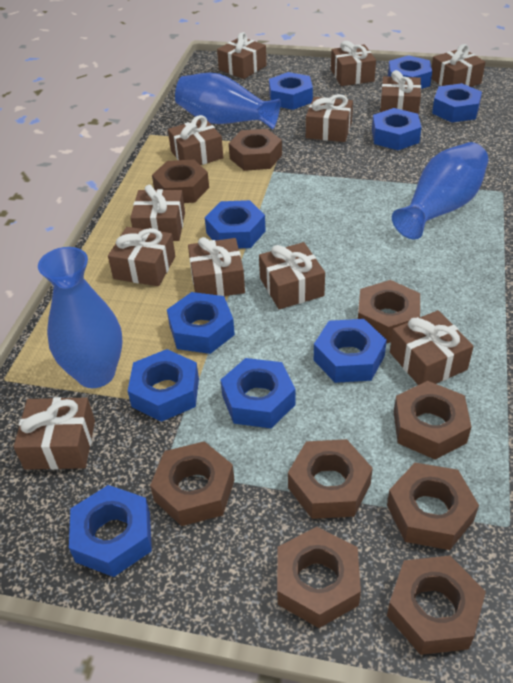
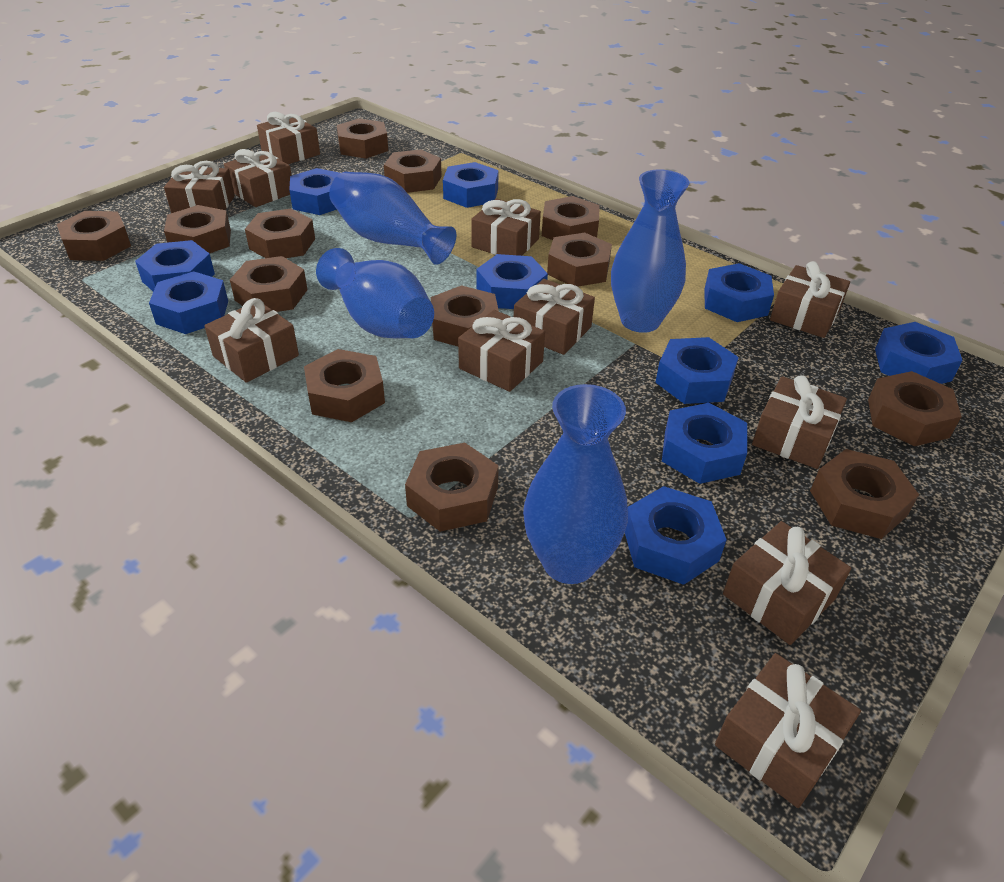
blue vase: [38,247,123,388] [175,73,281,130] [392,142,489,240] = 3 -> [316,248,434,339] [329,172,456,265] [523,384,628,584] [611,170,689,333] = 4
brown gift: [14,397,95,470] [108,227,175,286] [130,185,185,241] [168,115,223,165] [188,237,245,296] [217,32,267,79] [259,242,325,309] [306,94,353,142] [331,41,376,86] [380,70,421,115] [390,310,474,385] [431,44,485,87] = 12 -> [164,161,235,213] [204,298,299,383] [224,149,292,207] [257,112,320,164] [458,310,545,392] [471,199,541,256] [514,279,595,355] [715,653,861,808] [723,521,851,645] [752,375,847,469] [770,261,850,338] = 11
brown nut: [150,441,234,526] [152,160,209,203] [229,129,282,171] [277,527,361,628] [288,439,373,519] [358,280,420,344] [387,463,479,550] [387,556,486,655] [394,381,472,460] = 9 -> [57,211,131,261] [164,205,231,254] [230,256,307,312] [245,209,315,258] [304,349,385,422] [337,118,388,159] [384,149,442,193] [405,443,499,532] [431,285,499,346] [542,196,600,240] [547,233,612,287] [810,449,919,539] [868,371,962,446] = 13

